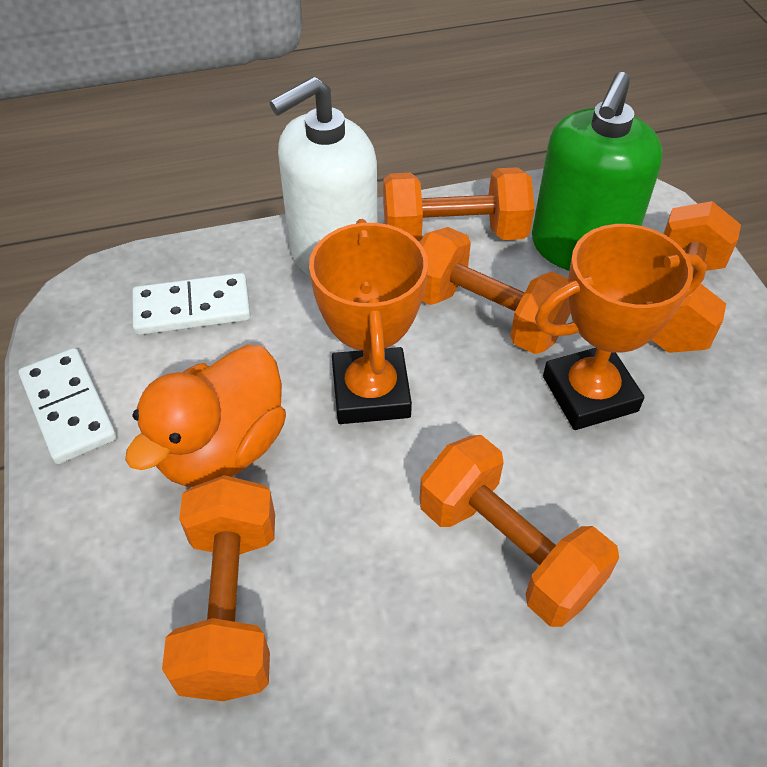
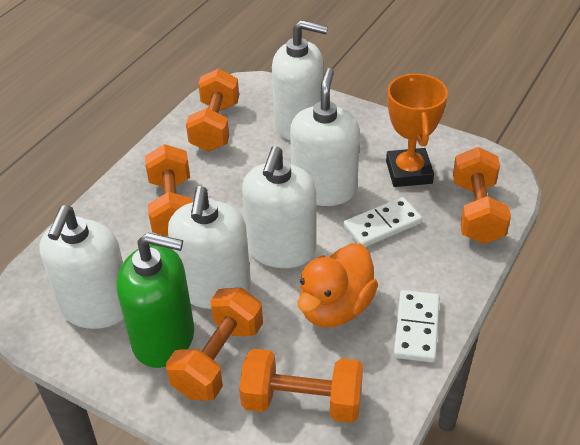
orange trophy: [309,219,428,424] [535,224,707,430] = 2 -> [386,73,448,187] = 1
white soap dispenser: [269,77,377,276] = 1 -> [40,205,124,329] [168,186,251,309] [242,146,316,268] [272,20,328,140] [290,68,360,206] = 5

